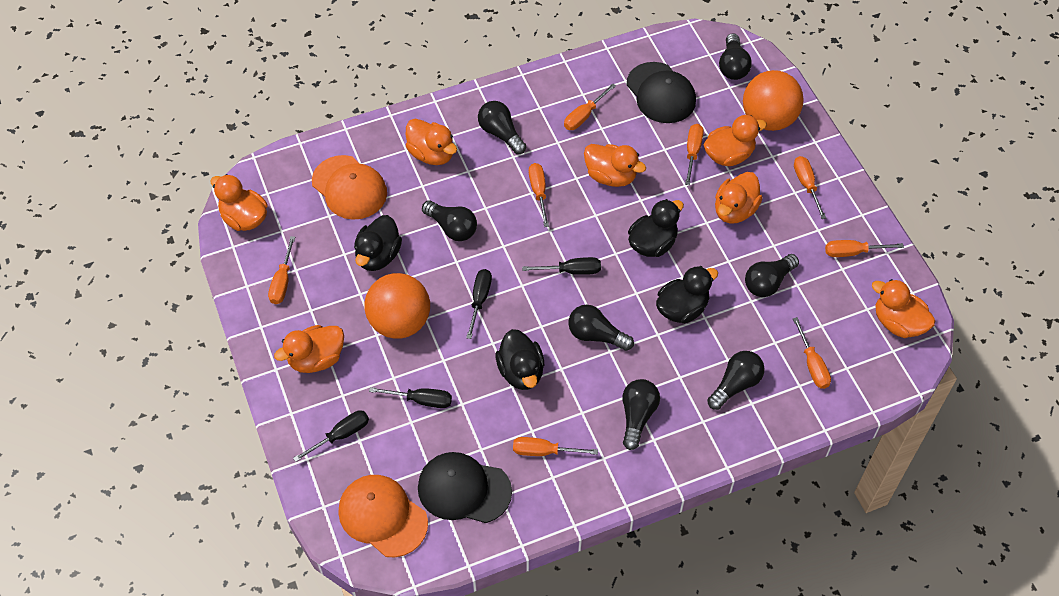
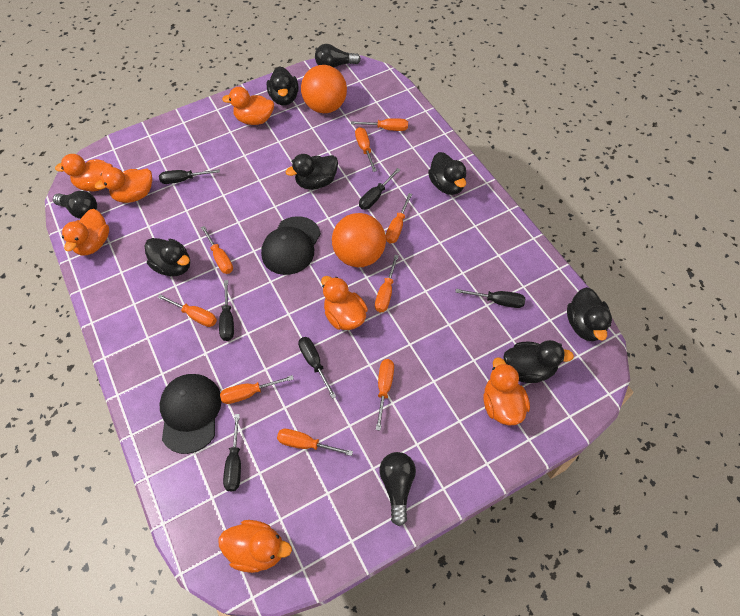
black duck: [354,215,402,271] [496,329,544,390] [628,199,684,257] [656,266,718,324] = 4 -> [145,238,190,276] [267,66,299,105] [286,154,338,190] [428,152,466,195] [503,340,574,383] [567,287,612,341] = 6
black light bulb: [422,200,477,241] [478,101,526,154] [568,305,634,351] [622,379,660,450] [707,351,765,410] [719,33,752,80] [745,254,799,297] = 7 -> [53,191,97,219] [315,44,361,67] [379,452,416,526] = 3
black screwdriver: [293,410,369,462] [369,387,452,408] [466,269,492,339] [522,257,601,275] = 4 -> [159,169,220,184] [219,280,234,341] [223,414,241,491] [298,337,336,399] [359,168,400,210] [455,289,525,308] = 6
orange cap: [312,155,387,220] [338,475,428,557] = 2 -> none = 0
orange screwdriver: [268,236,295,304] [513,437,598,456] [529,163,549,227] [564,83,616,130] [685,124,704,185] [793,317,831,389] [794,156,826,219] [825,240,904,257] = 8 -> [158,294,217,327] [201,226,233,274] [220,375,294,404] [277,429,353,456] [351,118,408,131] [355,127,377,172] [375,255,399,312] [376,359,394,431] [386,193,412,243] = 9

